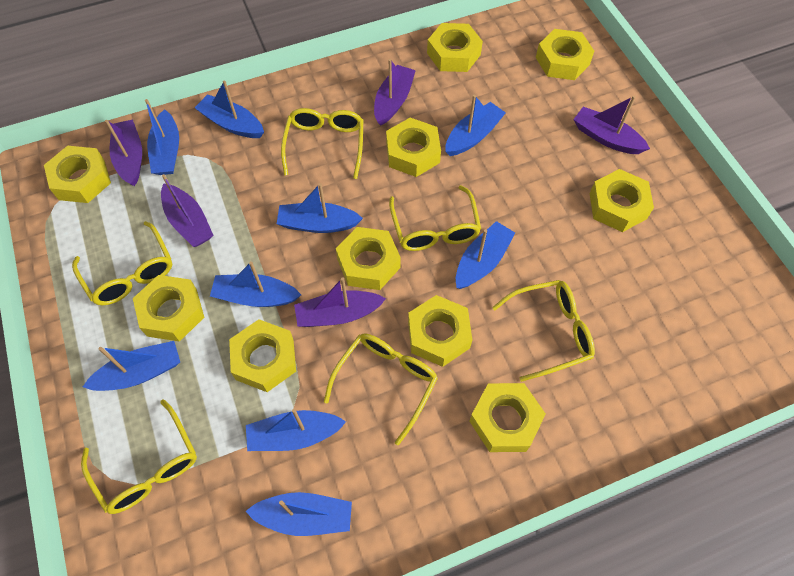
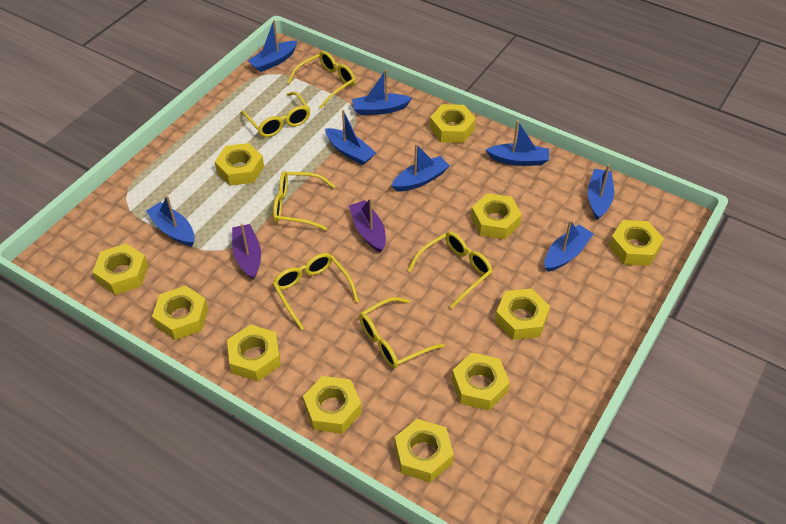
blue boat: [83,341,180,391] [145,99,179,175] [195,81,264,138] [210,261,301,307] [245,492,352,536] [246,409,346,451] [277,183,363,233] [445,95,506,156] [456,221,515,289] = 9 -> [146,195,195,246] [248,20,298,72] [325,110,376,165] [352,70,412,115] [392,144,450,191] [486,121,549,166] [544,220,594,272] [588,165,614,220] = 8
purple boat: [105,120,142,186] [161,174,214,247] [294,277,386,327] [374,59,416,126] [573,96,650,154] = 5 -> [232,224,261,280] [349,198,386,253] = 2
yellow nut: [44,146,111,203] [133,275,204,342] [229,319,296,392] [336,227,401,290] [386,118,441,177] [408,295,472,367] [427,23,483,72] [469,383,546,452] [536,29,594,80] [590,169,654,232] = 10 -> [93,243,148,295] [152,286,208,340] [215,143,264,186] [227,325,281,381] [303,376,362,434] [395,419,454,483] [430,104,476,143] [452,353,510,410] [471,193,522,239] [495,289,550,340] [609,220,664,266] = 11

